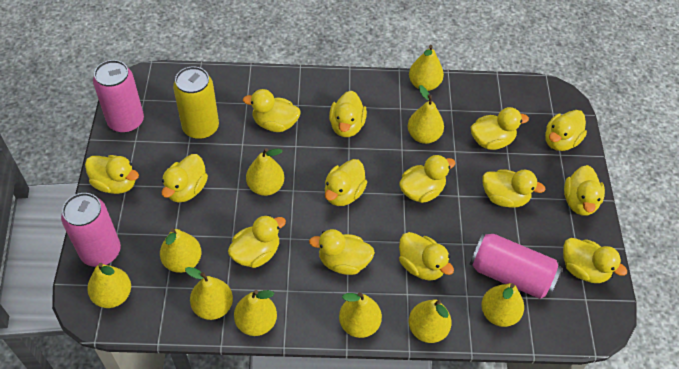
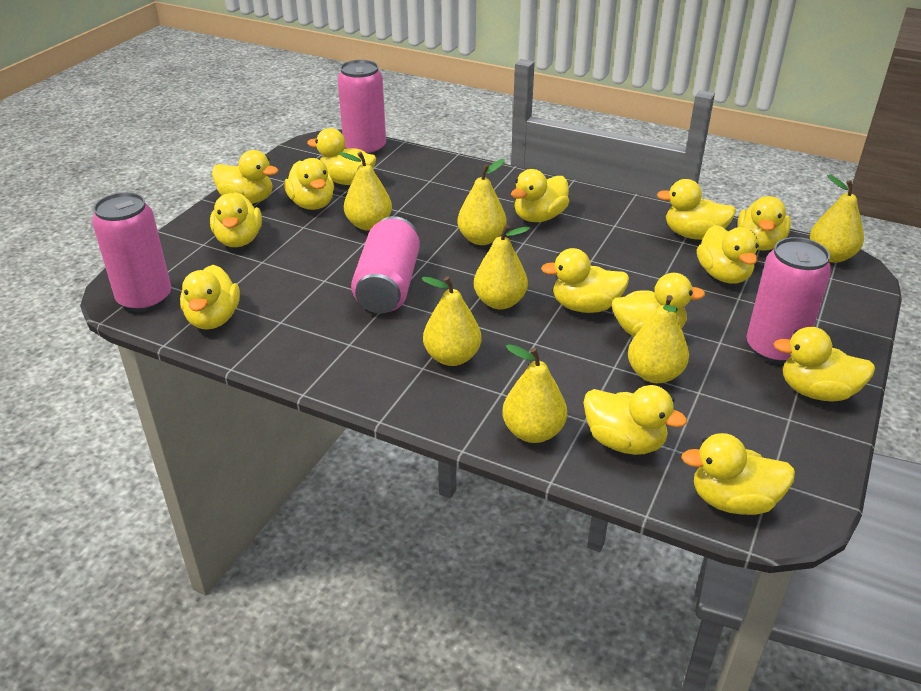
pink can: [61,193,121,267] [93,60,144,133] [469,233,562,299] = 3 -> [92,192,171,312] [337,60,386,155] [351,216,420,313] [746,237,832,364] = 4
yellow can: [173,66,219,139] = 1 -> none = 0
yellow pear: [87,263,131,308] [160,228,201,273] [185,267,233,320] [234,290,277,336] [246,148,284,196] [339,292,382,338] [408,85,444,144] [409,45,444,91] [409,299,452,343] [481,283,524,327] = 10 -> [339,152,392,231] [421,277,481,366] [457,159,506,245] [474,225,530,309] [502,344,567,443] [628,295,689,383] [810,175,864,263] = 7

